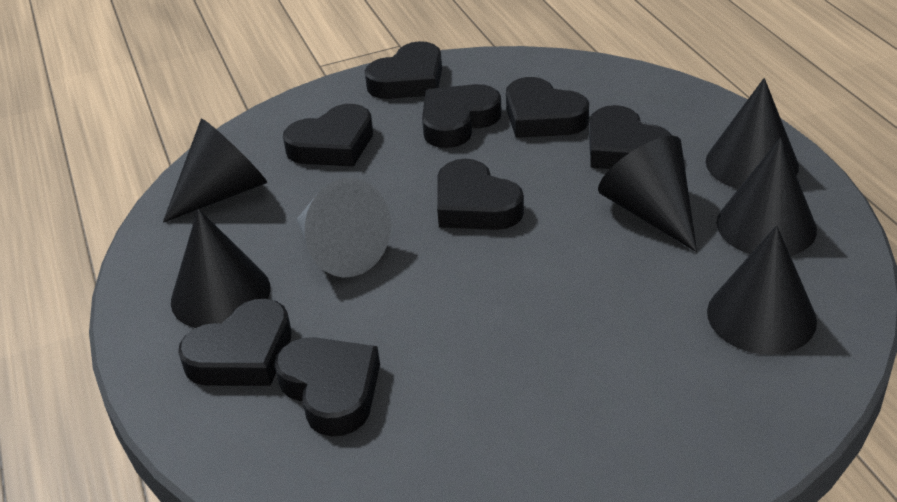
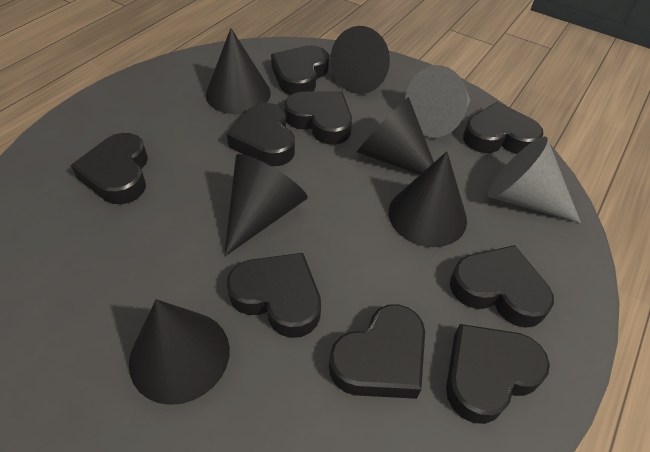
black heart: [178,299,292,386] [275,337,380,437] [283,104,373,166] [365,41,442,99] [422,84,502,148] [437,159,524,230] [506,77,589,138] [589,105,672,169] = 8 -> [71,133,148,204] [227,103,295,166] [227,253,321,338] [271,45,329,95] [284,91,352,145] [329,304,425,399] [446,324,550,424] [450,245,554,328] [463,102,543,154] = 9
grey cone: [297,178,391,277] = 1 -> [405,65,470,138] [487,136,581,223] = 2

